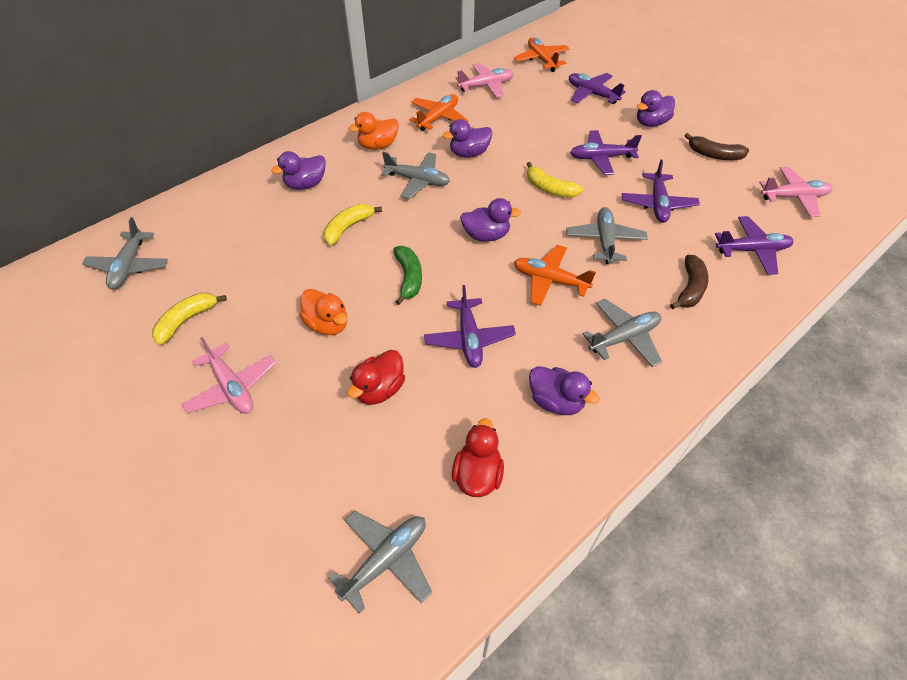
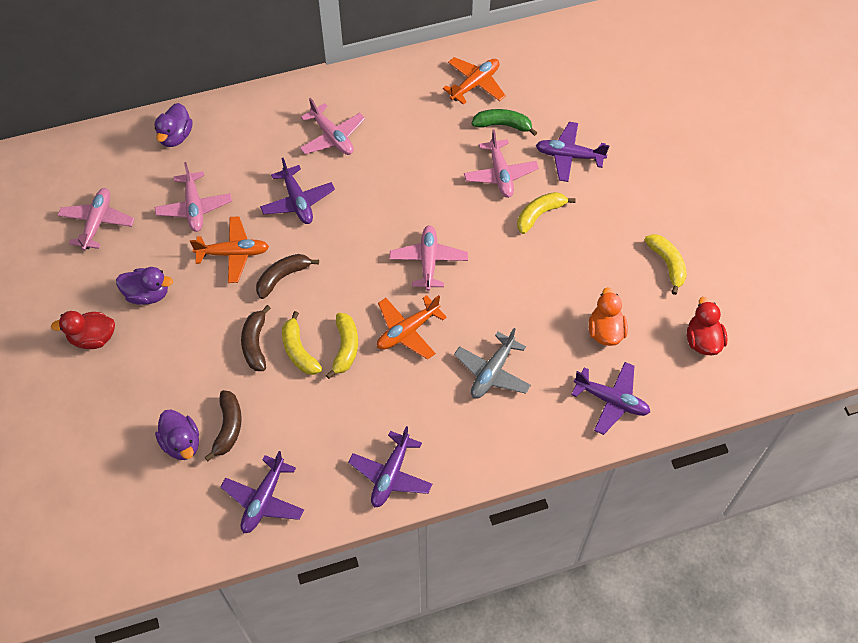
brown banana: [670,255,709,309] [684,133,749,160] = 2 -> [204,390,242,461] [241,305,271,371] [256,254,319,299] = 3
grey plane: [82,217,168,290] [328,511,432,614] [381,152,450,199] [566,207,648,264] [582,299,662,367] = 5 -> [454,328,531,398] = 1
orange duck: [299,289,347,335] [348,112,399,150] = 2 -> [589,287,628,346] = 1
pink plane: [181,337,276,414] [456,63,514,98] [759,167,833,217] = 3 -> [58,188,134,250] [155,162,232,232] [300,98,365,155] [389,225,468,291] [464,129,539,198] = 5
purple duck: [271,151,326,190] [443,119,492,157] [460,198,521,242] [529,366,599,415] [637,90,675,127] = 5 -> [116,267,173,305] [154,103,192,147] [155,409,199,460] = 3
yellow banana: [152,293,227,345] [323,204,382,245] [527,162,583,198] = 3 -> [282,311,322,375] [326,313,358,379] [517,192,576,234] [645,234,687,295] = 4

